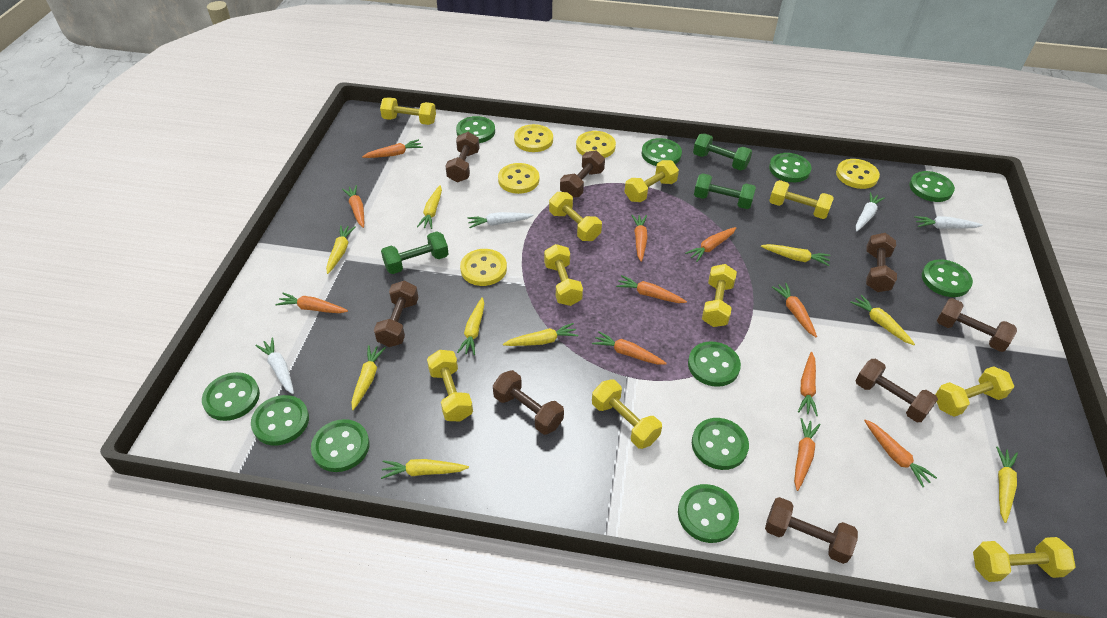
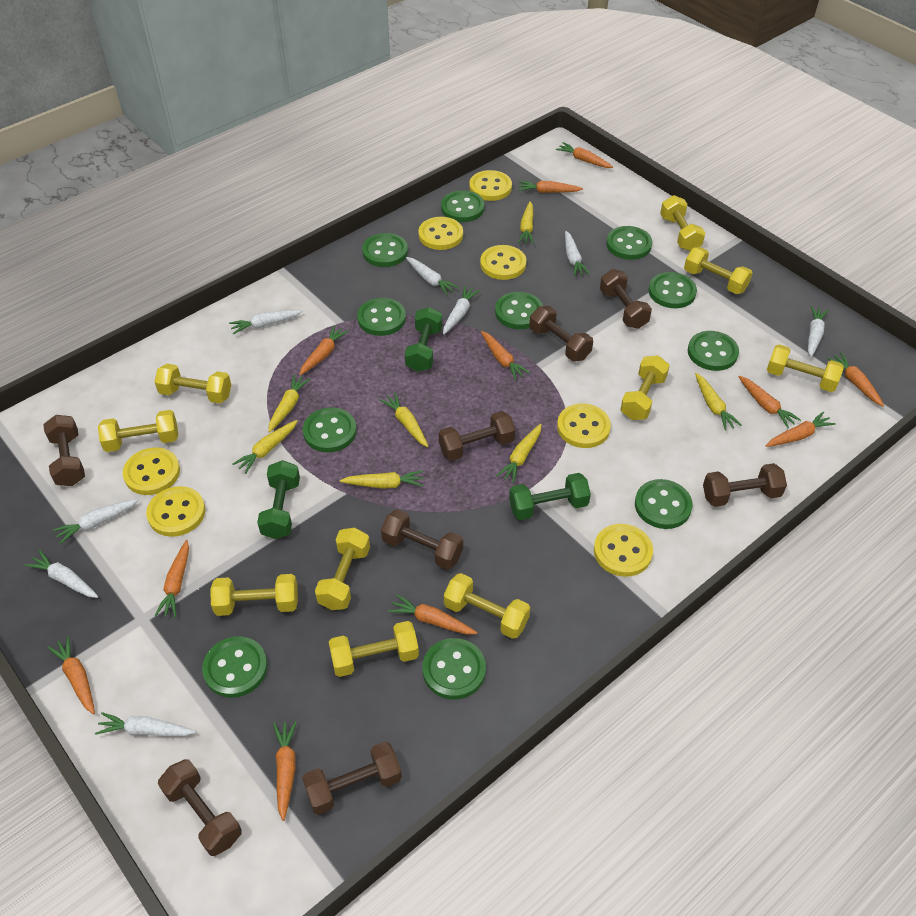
white carrot: [255,337,294,394] [467,212,534,228] [856,192,885,231] [914,216,983,229] = 4 -> [25,550,98,598] [53,499,139,544] [95,712,196,736] [229,310,302,335] [406,257,459,295] [443,286,480,335] [565,231,590,277] [808,306,828,357] = 8
yellow button: [460,249,507,286] [498,163,539,194] [514,124,553,152] [576,131,616,158] [836,159,880,189] = 5 -> [123,447,180,495] [146,486,205,537] [418,217,463,250] [469,170,512,201] [480,245,526,280] [557,403,611,448] [594,524,653,577] = 7
yellow carrot: [326,225,356,274] [351,345,386,410] [381,459,469,479] [417,185,442,229] [457,297,484,355] [503,323,578,346] [761,244,831,266] [850,295,915,345] [996,446,1018,523] = 9 -> [233,420,297,474] [268,374,310,432] [340,470,423,489] [380,392,429,447] [496,424,542,483] [518,201,534,244] [695,373,741,431] = 7

